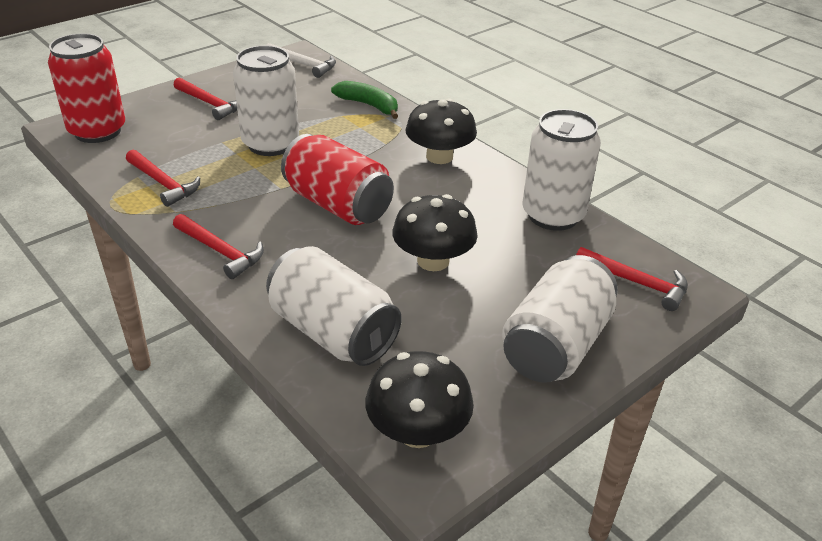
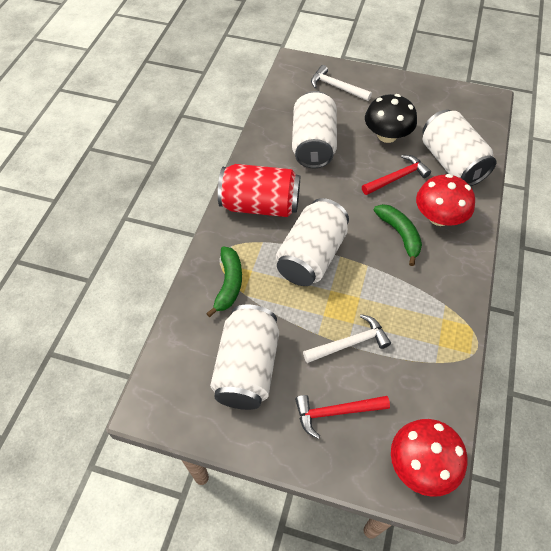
black mushroom: [365,351,474,448] [392,194,478,271] [405,98,477,164] = 3 -> [365,94,417,143] = 1
green banana: [331,81,398,119] = 1 -> [206,247,242,317] [374,204,422,266] = 2
red can: [48,33,125,143] [281,134,394,225] = 2 -> [218,164,300,217] = 1
red hammer: [126,150,200,207] [173,78,237,120] [173,214,264,279] [576,247,688,311] = 4 -> [295,395,390,439] [362,155,431,195] = 2
red mushroom: none = 0 -> [391,419,467,497] [416,174,475,226] = 2
white hammer: [267,43,336,78] = 1 -> [303,314,391,363] [311,65,372,101] = 2

